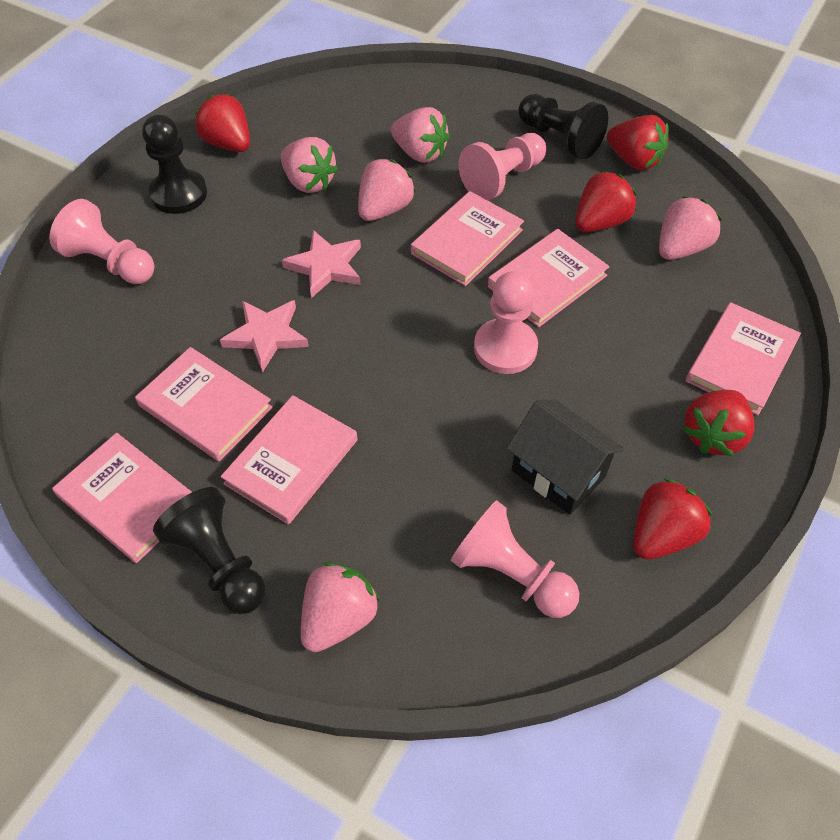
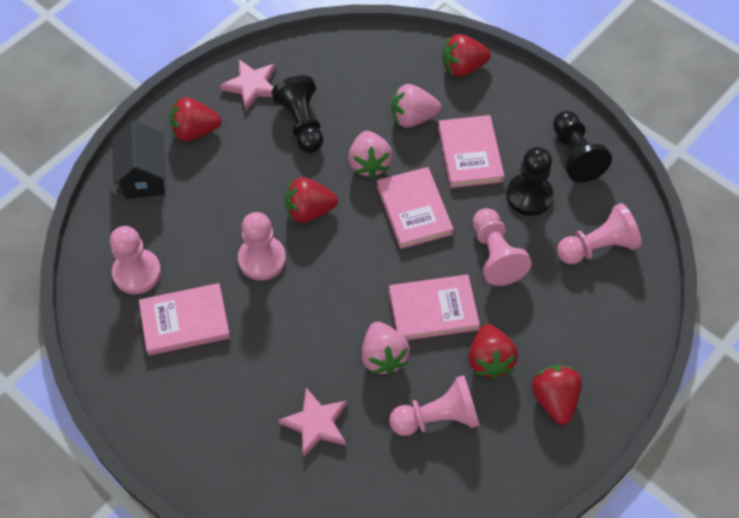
pink book: [52,433,192,563] [135,347,273,461] [221,395,358,525] [411,191,524,286] [488,229,609,327] [686,302,801,415] = 6 -> [139,283,230,355] [377,167,453,249] [389,275,480,340] [438,115,504,188] = 4
pink pawn: [49,199,155,284] [451,500,579,618] [459,133,546,201] [474,271,538,374] = 4 -> [110,226,161,294] [238,212,286,280] [389,375,480,436] [473,208,532,286] [557,203,642,264] = 5
pink strawberry: [281,137,338,193] [301,562,380,652] [358,159,415,221] [391,107,450,163] [659,196,722,260] = 5 -> [348,131,393,178] [361,322,410,375] [392,84,441,128] = 3

